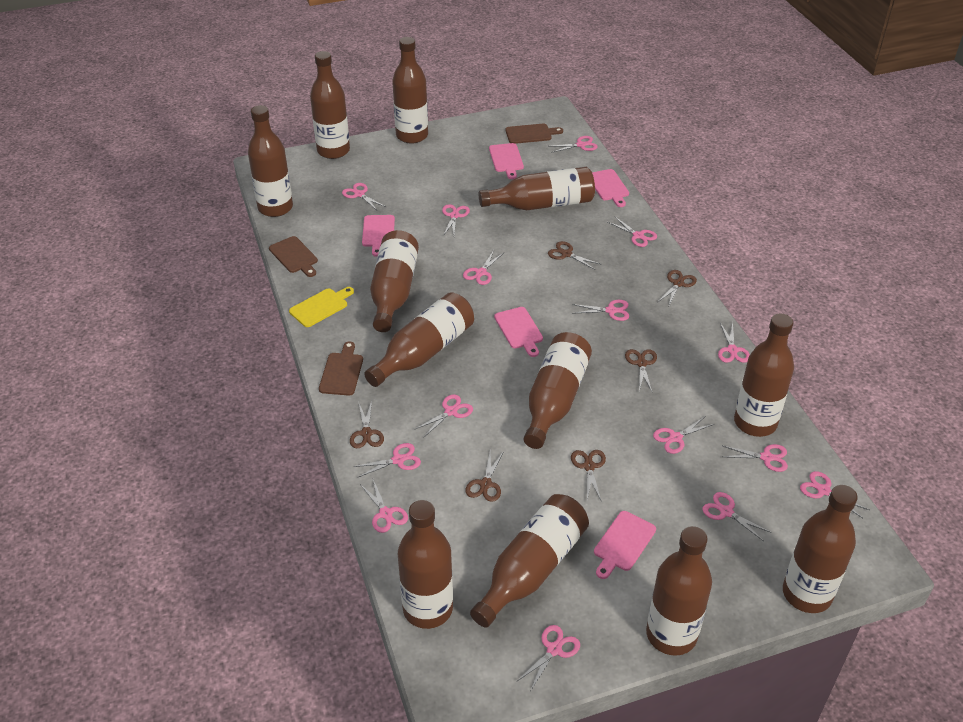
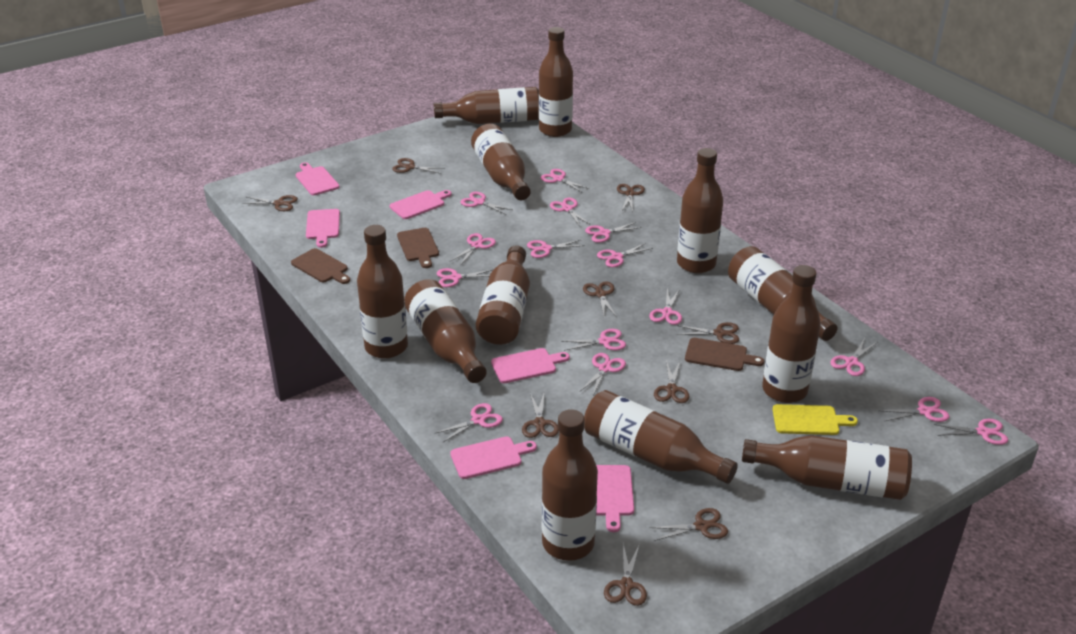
brown scissors: [350,401,384,448] [465,451,504,502] [548,241,602,270] [571,450,606,502] [625,349,657,391] [658,270,697,305] = 6 -> [242,195,298,211] [392,158,445,174] [522,393,559,438] [583,281,617,317] [604,544,647,606] [617,184,645,212] [650,508,728,541] [654,360,689,403] [677,322,739,344] = 9
pink cutting board: [362,215,395,257] [489,143,524,179] [494,307,543,357] [592,169,629,207] [594,511,656,579] = 5 -> [296,162,339,195] [306,209,340,248] [390,190,452,219] [450,436,537,479] [491,348,570,383] [596,465,634,532] = 6

